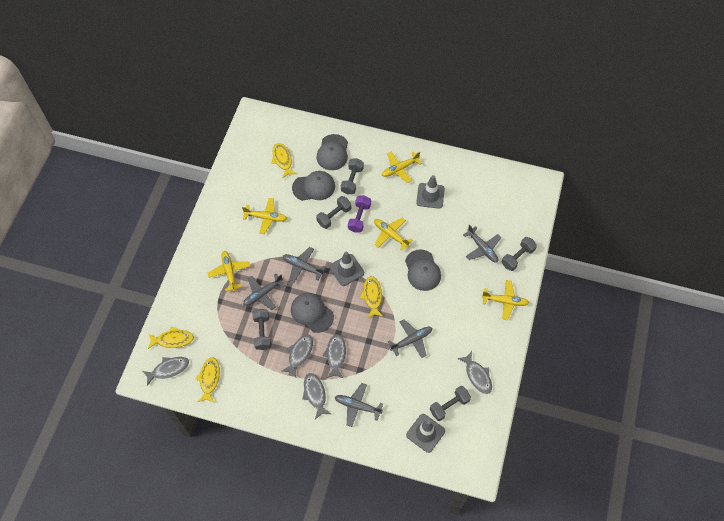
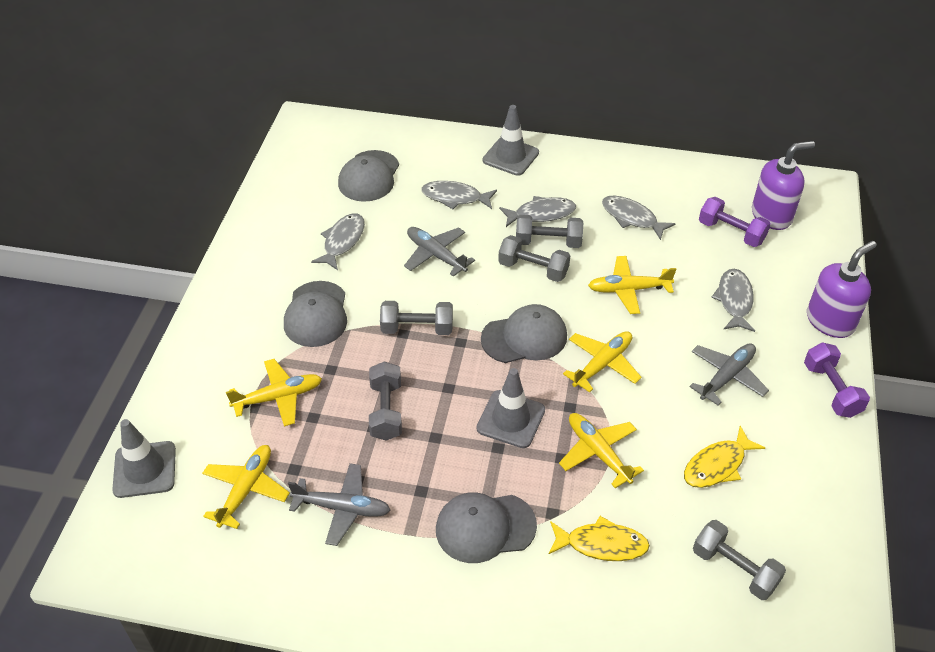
grey plane: [243,274,286,310] [283,247,326,283] [335,383,383,427] [388,319,432,358] [463,225,501,263] = 5 -> [288,463,390,546] [404,227,475,277] [690,343,769,406] = 3
purple dumbbell: [348,195,371,233] = 1 -> [699,197,770,247] [804,342,870,418] = 2
purple soap dispenser: none = 0 -> [752,141,815,230] [807,241,877,338] = 2
yellow fish: [148,327,194,349] [196,357,220,403] [272,143,297,179] [360,276,384,318] = 4 -> [548,516,650,561] [684,426,765,488] = 2

